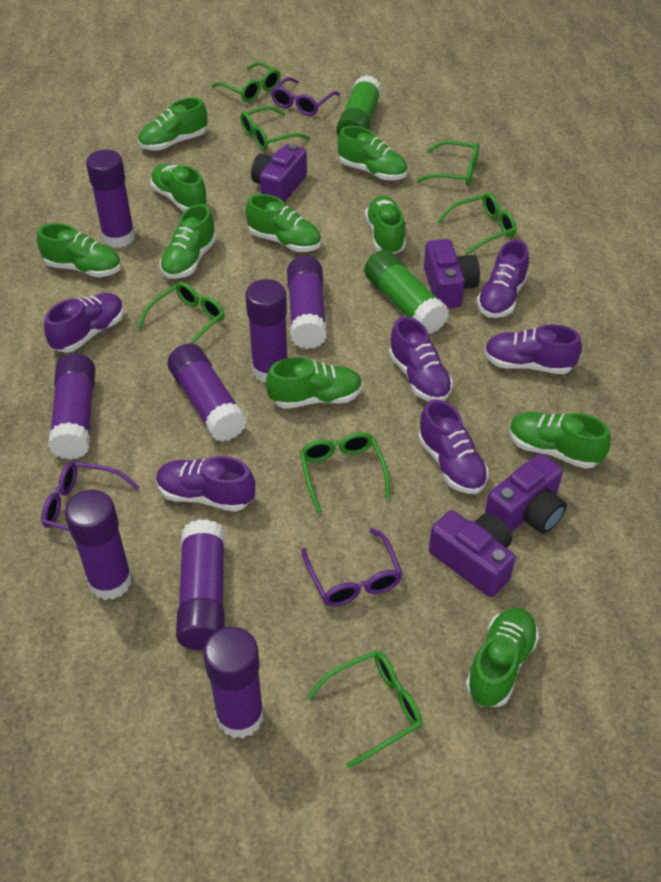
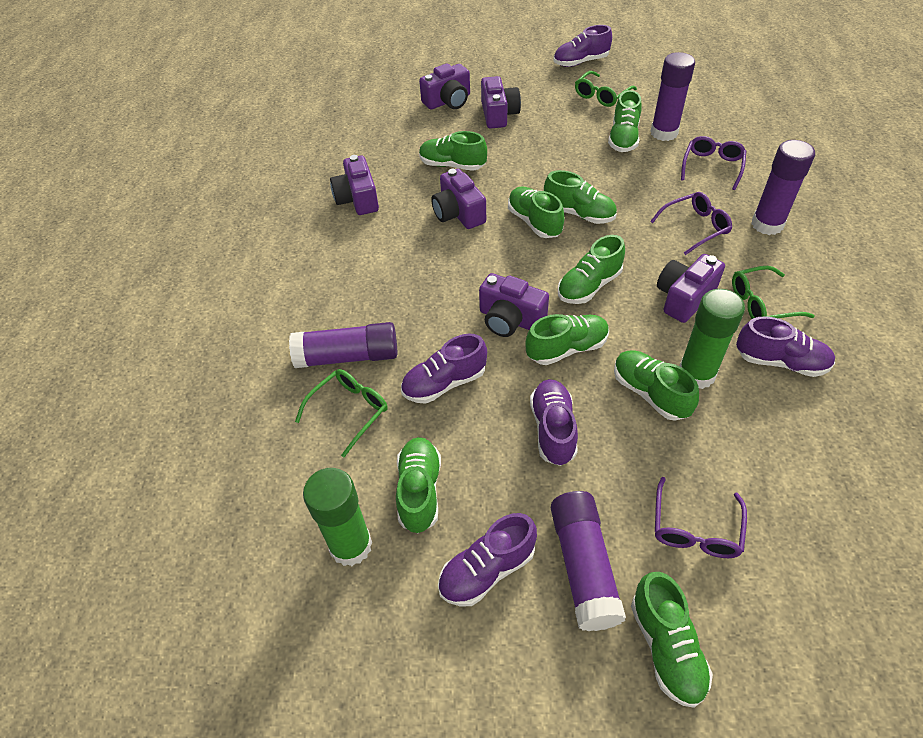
green glasses: [137,282,225,344] [212,62,281,102] [240,106,310,150] [300,432,390,514] [308,650,423,768] [416,141,479,186] [437,193,516,255] = 7 -> [295,369,388,457] [575,71,637,107] [732,266,815,319] = 3
green shoe: [37,223,121,277] [138,98,207,151] [150,164,208,212] [160,204,216,279] [245,194,321,252] [266,357,363,409] [337,126,407,180] [365,196,406,254] [466,607,539,707] [509,412,611,469] = 10 -> [396,437,441,533] [419,131,487,171] [508,187,564,238] [525,314,609,365] [544,170,617,224] [558,235,625,304] [608,90,642,152] [614,350,699,421] [631,572,713,708] = 9
purple camera: [251,143,307,203] [424,239,480,308] [429,510,515,597] [485,454,567,534] = 4 -> [330,155,379,215] [419,64,470,109] [431,169,486,229] [479,273,549,337] [481,76,521,129] [657,254,725,323] = 6
purple glue stick: [48,353,96,460] [65,490,132,600] [86,150,135,248] [167,343,247,442] [176,519,225,650] [203,627,264,738] [245,279,288,382] [287,256,327,349] = 8 -> [289,322,397,368] [551,491,626,631] [650,52,695,141] [751,140,815,235] = 4
purple shoe: [44,293,124,352] [156,456,255,512] [389,316,453,401] [418,399,489,494] [477,240,529,318] [484,324,582,374] = 6 -> [401,334,487,404] [438,513,537,606] [530,379,578,466] [554,25,612,67] [736,316,835,377] = 5

